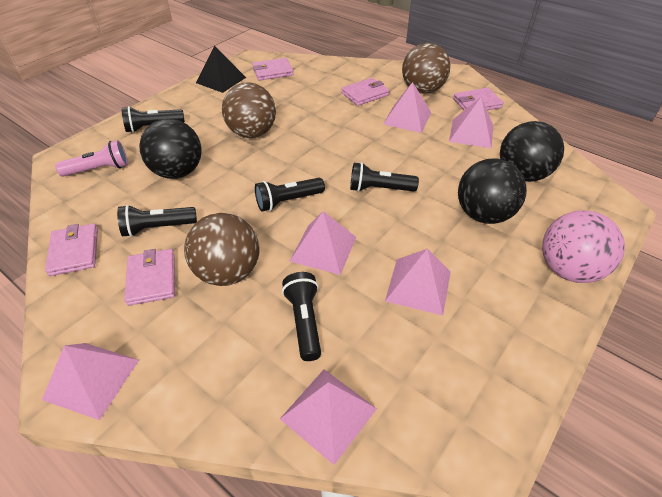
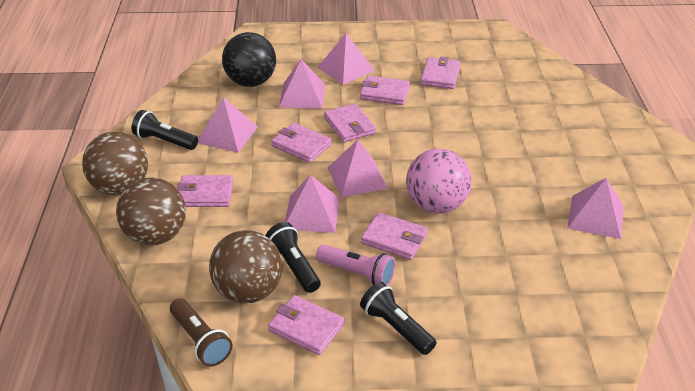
black ball: [139,119,202,179] [458,159,527,224] [500,121,564,182] = 3 -> [222,32,276,87] = 1
black flashlight: [117,205,197,237] [122,106,185,133] [255,178,325,211] [282,272,321,361] [350,162,419,192] = 5 -> [132,110,198,150] [265,222,321,293] [360,282,436,355] = 3
black pyramid: [196,46,246,93] = 1 -> none = 0
brown flashlight: none = 0 -> [170,298,233,367] = 1
pink wallet: [45,224,98,276] [124,249,175,306] [252,58,294,81] [341,78,389,106] [453,88,504,110] = 5 -> [177,175,233,207] [268,295,345,355] [271,123,332,163] [324,103,376,142] [360,76,410,105] [361,212,428,260] [421,57,460,89] = 7

